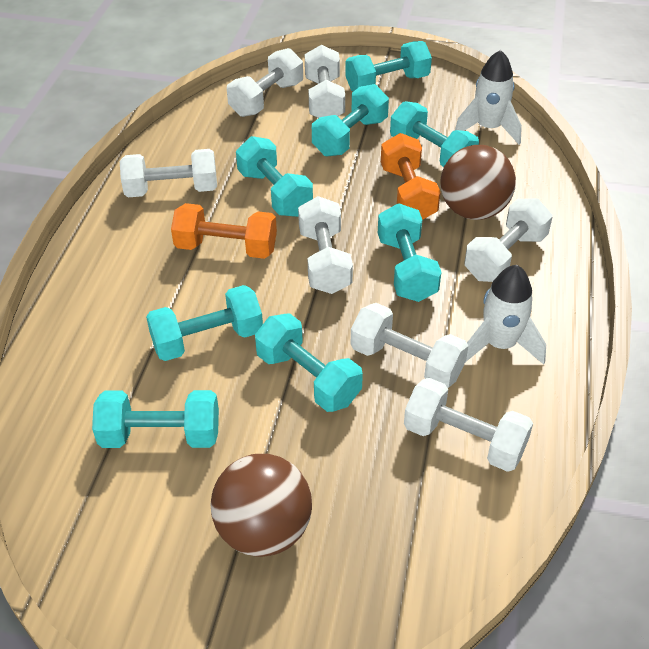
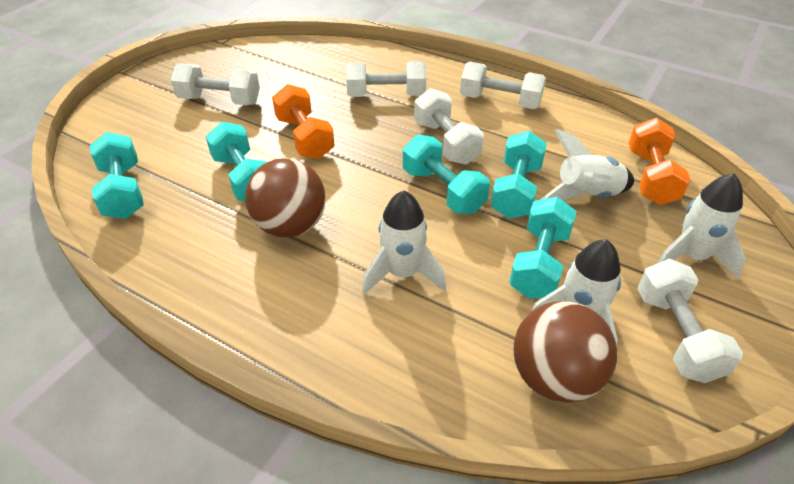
turquoise dumbbell: [92,390,219,448] [146,285,263,361] [236,136,313,217] [255,313,363,412] [312,84,389,157] [345,41,432,91] [378,203,441,302] [390,101,479,167] = 8 -> [90,132,144,219] [206,122,267,201] [403,134,490,214] [491,131,547,219] [509,197,577,299] = 5
white dumbbell: [120,149,217,197] [227,48,303,117] [298,196,353,294] [305,45,345,118] [351,303,468,388] [404,378,533,472] [464,198,553,282] = 7 -> [171,63,260,105] [346,61,426,97] [414,88,484,165] [460,61,546,109] [637,259,743,383] = 5
white rocket: [455,50,522,144] [466,265,546,365] = 2 -> [362,190,446,295] [531,239,621,345] [540,129,634,201] [658,173,746,279] = 4

